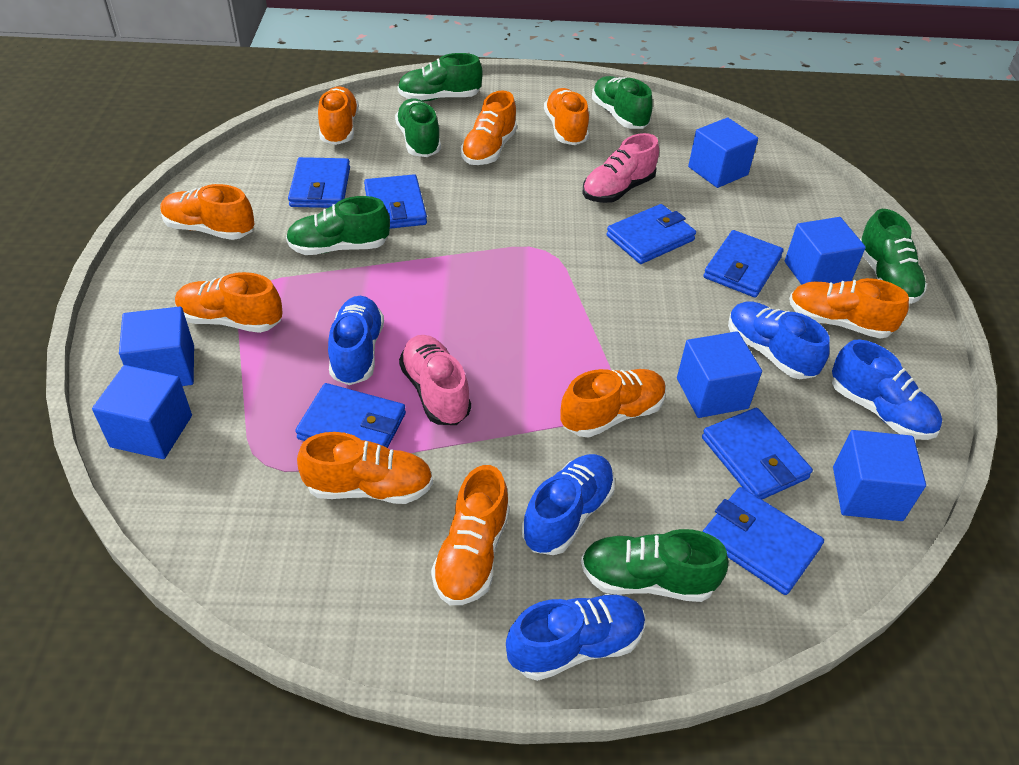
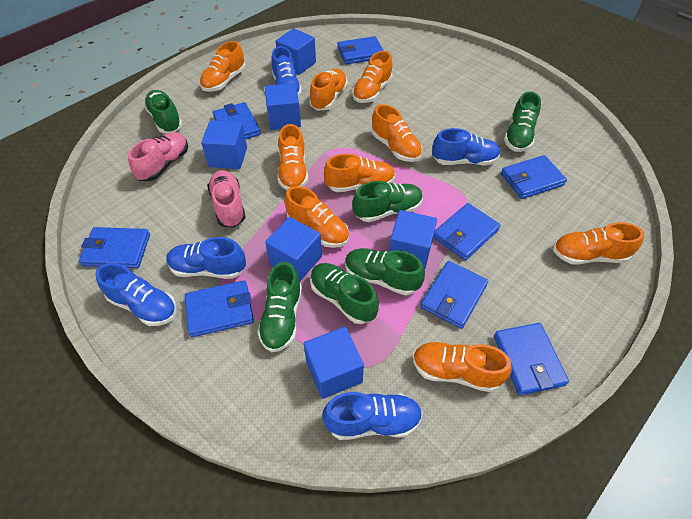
blue wallet: [288,157,350,208] [295,383,406,448] [364,174,427,229] [606,204,696,264] [702,408,813,500] [703,230,784,297] [703,487,824,595] = 7 -> [79,227,150,268] [185,280,254,337] [213,102,261,139] [337,36,384,65] [420,261,488,329] [433,203,501,261] [494,323,569,395] [501,155,567,199] = 8

